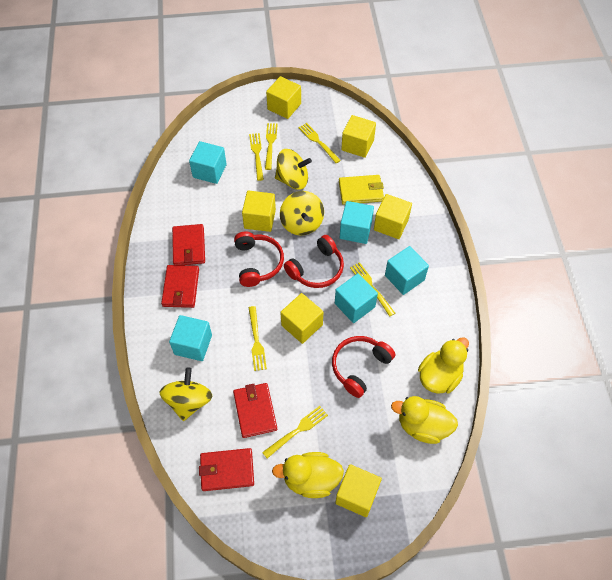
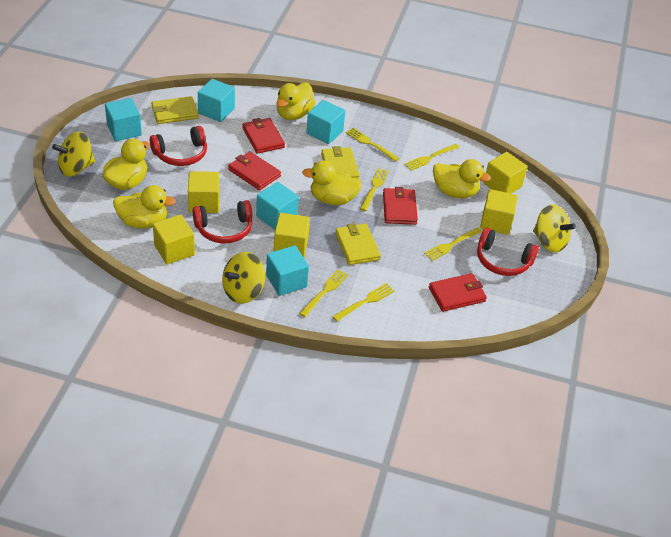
yellow cube: [242,190,276,232] [266,76,301,119] [280,293,323,344] [335,464,382,517] [341,115,376,158] [374,194,412,239] = 6 -> [153,215,195,264] [188,171,219,213] [274,213,310,257] [480,189,518,235] [483,152,527,193] = 5
yellow duck: [272,452,344,498] [391,396,458,444] [418,337,469,394] = 3 -> [103,139,150,190] [113,185,176,229] [276,83,315,120] [302,161,362,205] [433,159,491,198] = 5
yellow wallet: [339,175,384,205] = 1 -> [151,96,199,124] [321,146,360,179] [335,223,381,265] = 3

